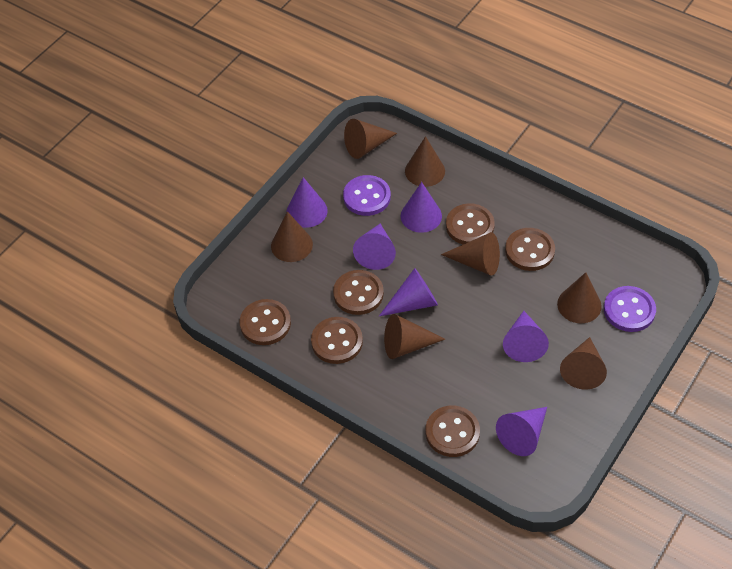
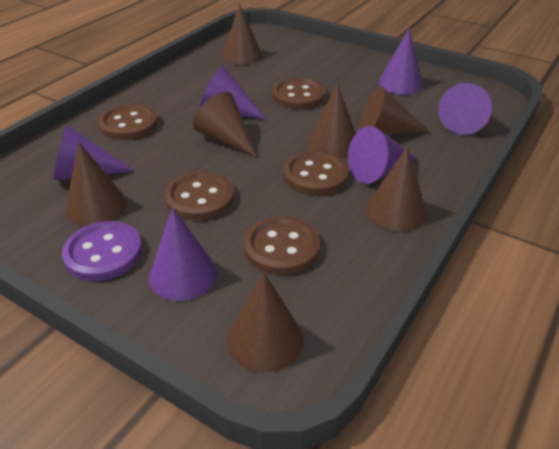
brown button: [240,299,291,345] [311,317,363,364] [333,270,384,315] [426,406,480,457] [446,203,495,244] [505,228,555,271] = 6 -> [98,104,158,140] [165,171,234,221] [244,216,320,275] [272,77,325,109] [283,151,349,195] = 5
purple button: [343,175,391,216] [604,286,656,332] = 2 -> [62,221,142,281] = 1

